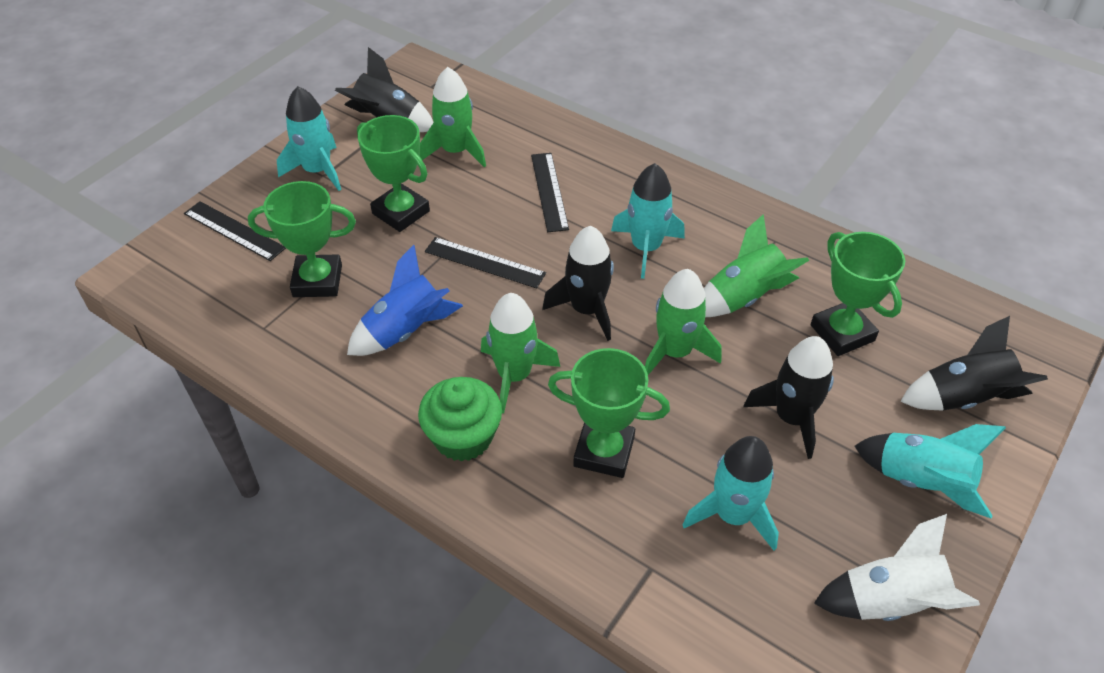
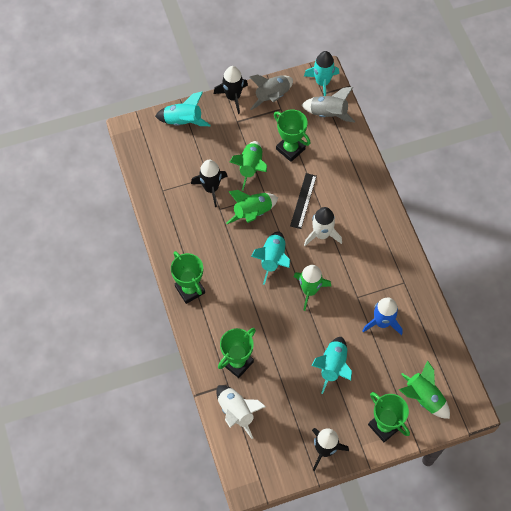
black rocket: [335,47,434,132] [542,226,614,341] [743,336,834,459] [900,316,1048,411] = 4 -> [191,160,227,207] [214,66,248,114] [312,428,349,471] = 3
black ruler: [184,201,286,261] [425,237,546,288] [531,153,569,232] = 3 -> [290,173,317,229] = 1
green cupcake: [418,377,502,462] = 1 -> none = 0
grey rocket: none = 0 -> [250,74,293,110] [302,87,355,123] = 2
white rocket: [814,514,980,621] = 1 -> [216,385,266,439] [304,207,342,246] = 2

